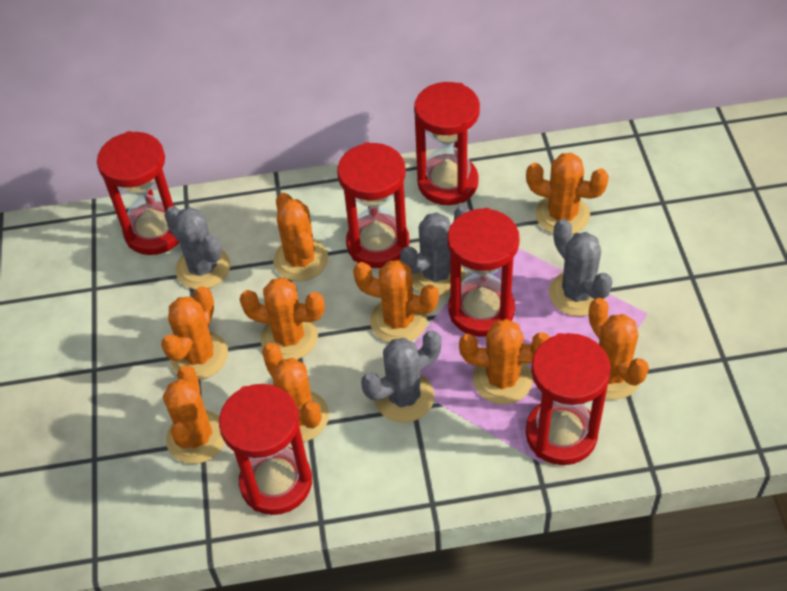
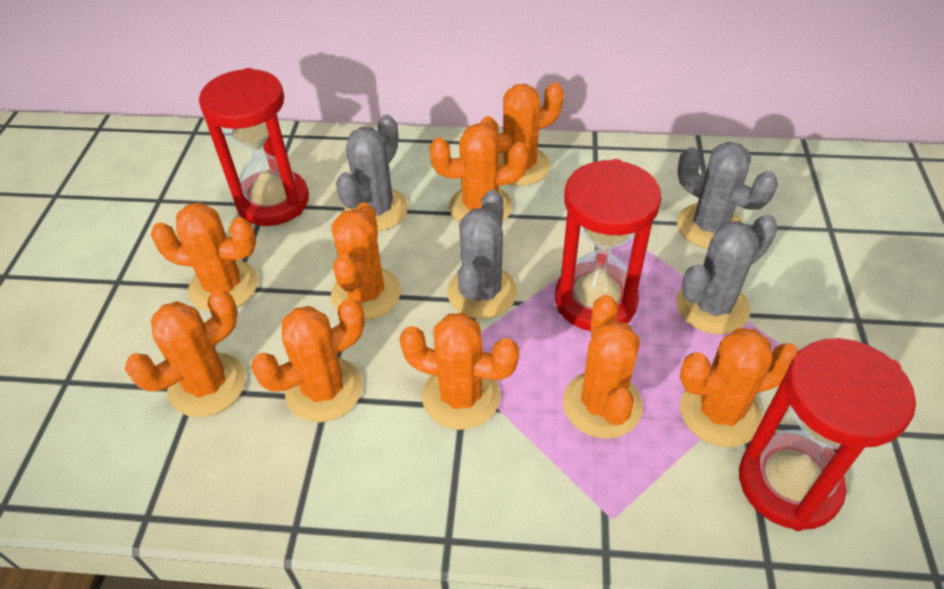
red hourglass: [97,131,179,255] [219,384,312,515] [337,142,409,268] [414,82,480,205] [448,208,519,337] [526,333,611,465] = 6 -> [199,68,309,226] [555,159,662,331] [739,338,916,531] = 3

